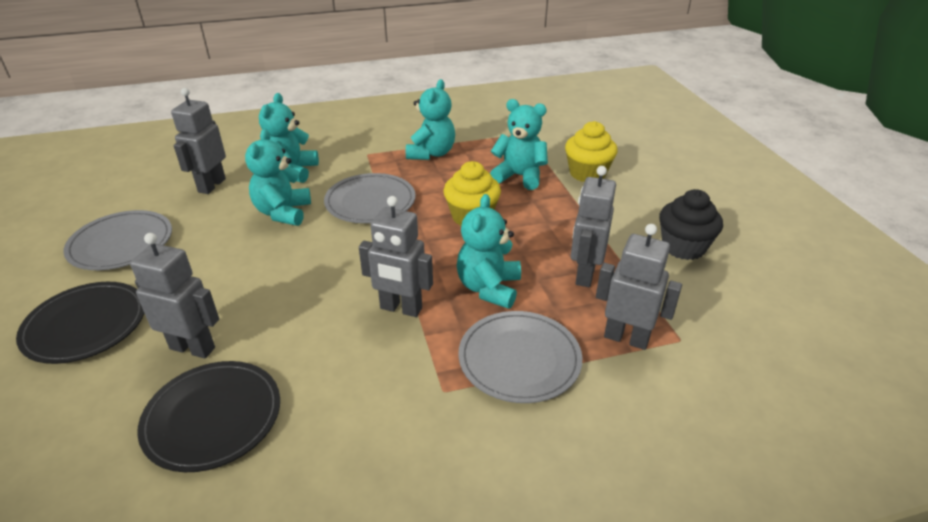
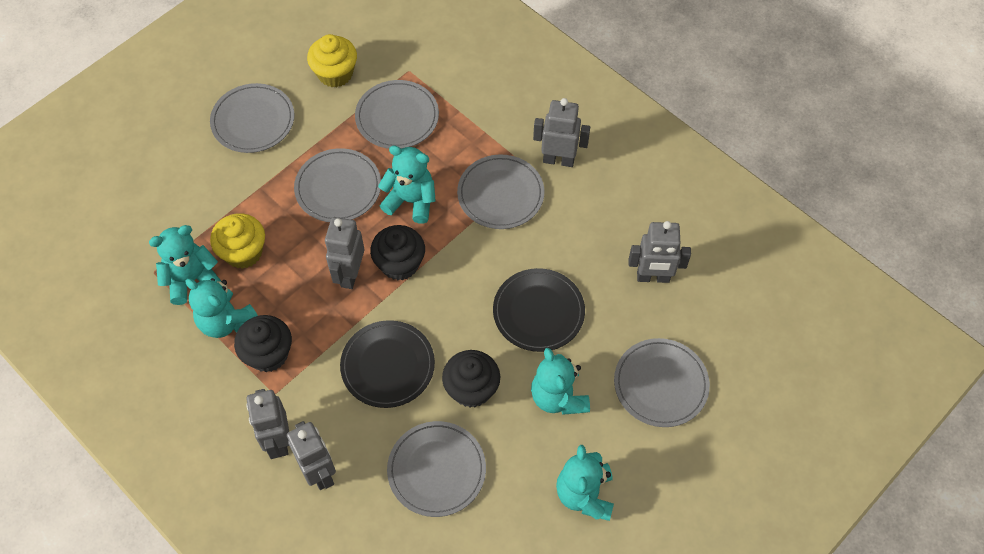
black cupcake: [659,189,723,260] = 1 -> [234,315,292,372] [370,225,425,281] [442,350,500,408] = 3
grey plate: [63,210,172,270] [324,173,415,223] [458,311,582,403] = 3 -> [210,83,295,153] [294,148,381,222] [355,80,439,149] [387,421,486,517] [457,155,544,229] [614,338,710,427] = 6

